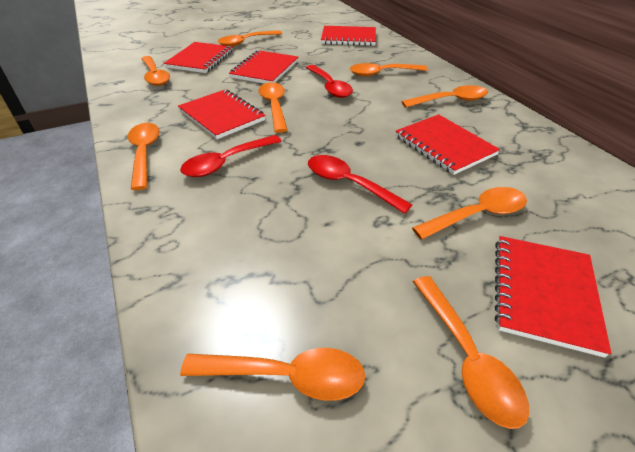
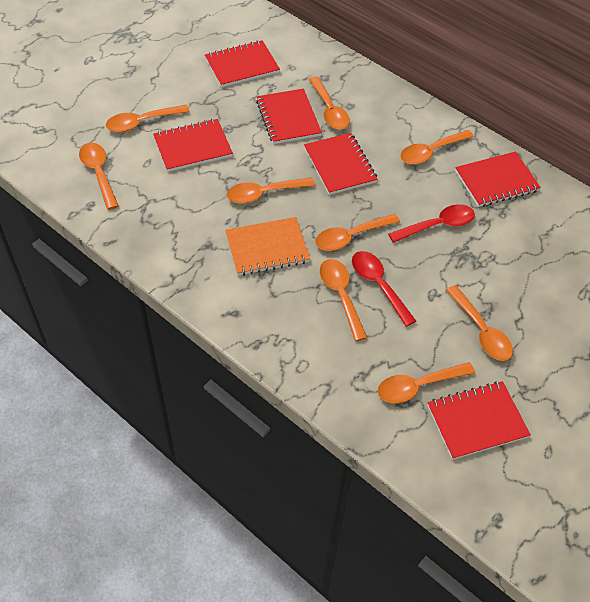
orange notebook: none = 0 -> [225,217,310,276] = 1
red spoon: [180,135,282,177] [306,65,353,98] [308,155,412,214] = 3 -> [352,251,416,327] [388,204,475,243] = 2

